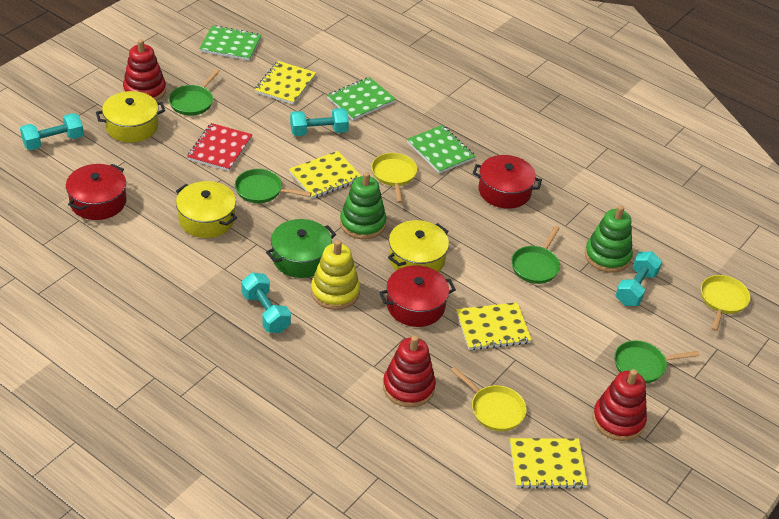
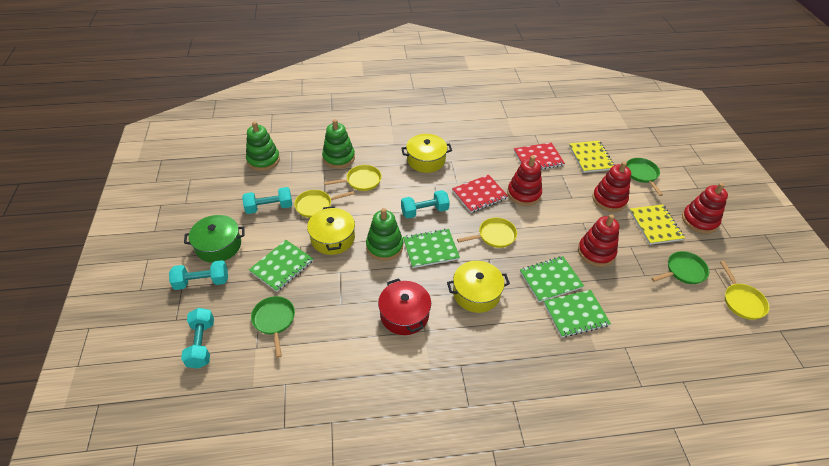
green notebook: [199,25,261,61] [327,77,396,120] [407,125,476,174] = 3 -> [249,240,313,292] [403,229,460,268] [520,256,584,302] [544,290,611,338] = 4
green pan: [169,69,220,116] [235,169,311,203] [511,226,560,284] [614,340,700,383] = 4 -> [251,296,295,358] [626,158,663,196] [651,251,709,284] = 3
green stacking toy: [340,172,386,239] [585,205,633,273] = 2 -> [246,121,280,171] [322,119,355,168] [366,208,403,261] = 3
red notebook: [187,123,252,171] = 1 -> [452,175,508,213] [514,142,565,170] = 2
red pot: [66,164,127,220] [379,265,456,327] [473,155,542,209] = 3 -> [378,278,431,335] = 1
red stacking toy: [123,39,166,101] [383,335,436,407] [593,369,647,441] = 3 -> [507,156,542,206] [578,214,619,267] [592,162,631,212] [682,183,728,234] = 4
yellow notebook: [255,61,316,105] [289,151,361,199] [456,302,532,350] [510,438,588,489] = 4 -> [569,141,615,173] [629,204,685,245] = 2
yellow pan: [372,153,417,203] [451,366,527,431] [701,275,750,331] = 3 -> [294,190,354,218] [324,165,381,191] [457,217,517,248] [720,261,769,320] = 4
yellow stacking toy: [311,240,360,310] = 1 -> none = 0

